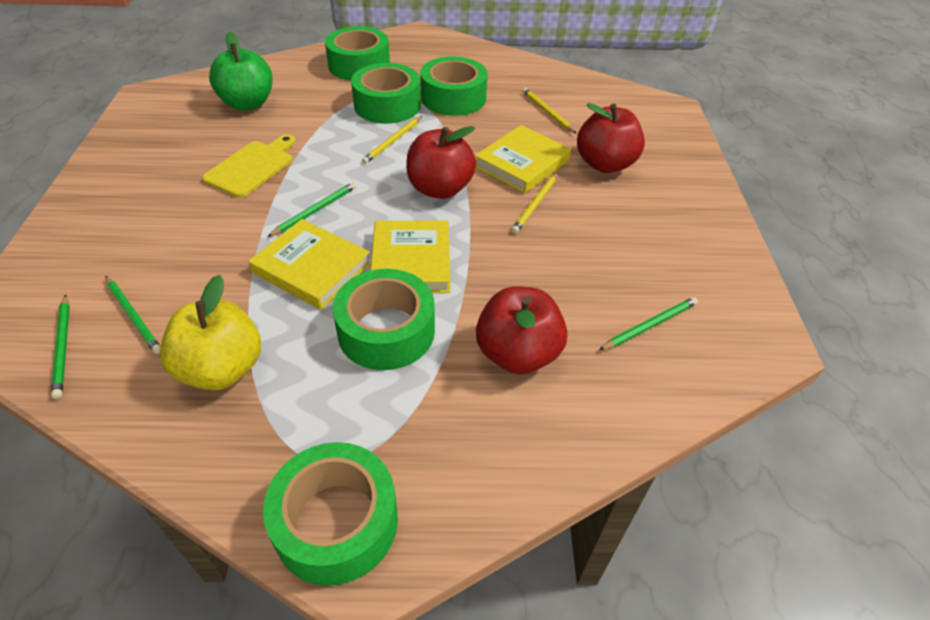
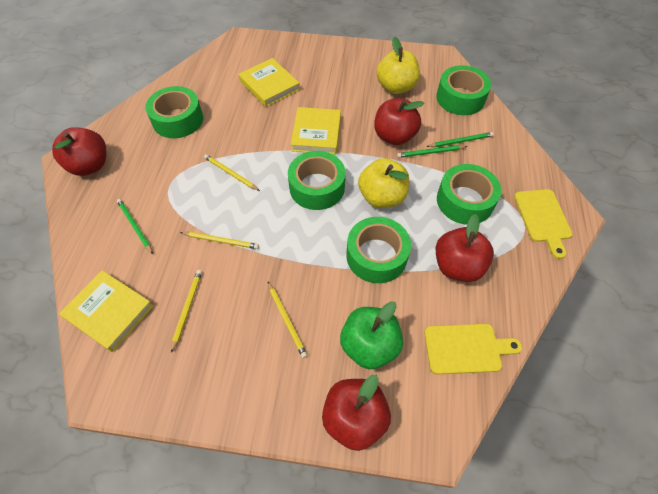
green pencil: [51,294,70,399] [106,276,161,354] [267,182,356,237] [599,297,698,350] = 4 -> [117,199,153,254] [397,145,467,158] [426,132,494,147] = 3
red apple: [406,126,476,199] [476,286,567,375] [577,103,645,173] = 3 -> [52,127,106,176] [322,375,391,451] [374,98,424,145] [436,214,494,282] = 4
yellow apple: [160,275,261,390] = 1 -> [358,158,409,208] [376,37,420,94] = 2
yellow cutting board: [202,134,296,198] = 1 -> [424,324,522,375] [514,189,572,259] = 2
yellow pencil: [362,116,422,164] [512,172,558,234] [523,88,577,134] = 3 -> [171,270,202,353] [180,232,259,249] [204,154,260,191] [268,282,307,358] = 4

